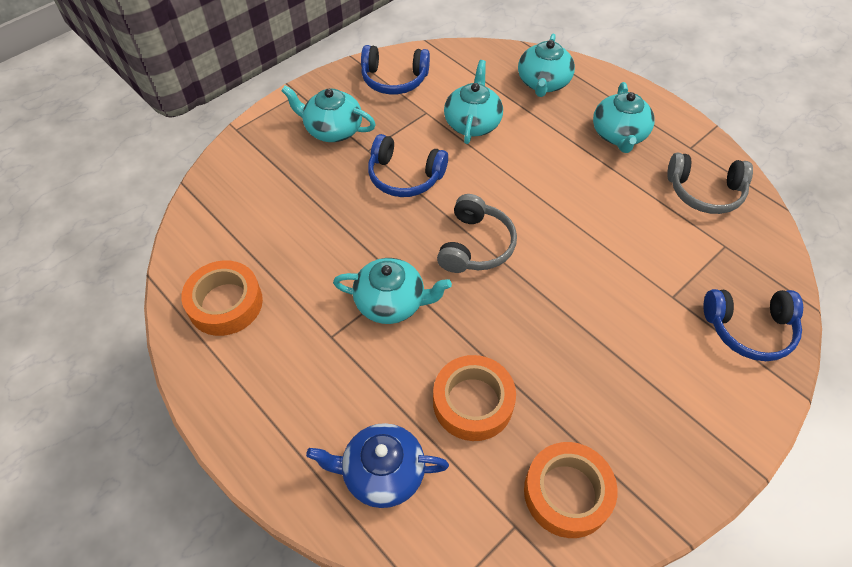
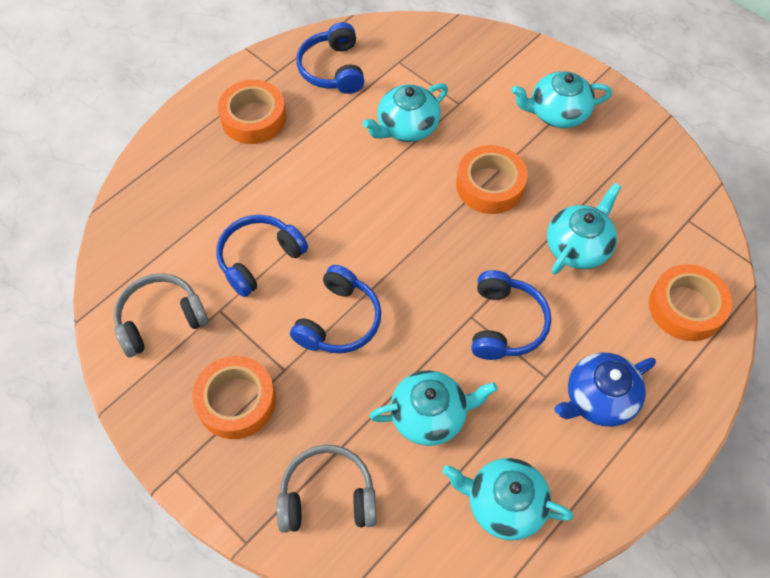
blue headphones: [361,45,430,94] [368,134,448,197] [703,289,803,361] = 3 -> [216,215,308,297] [290,265,381,354] [296,22,364,94] [471,270,551,360] = 4
orange tape: [181,260,263,336] [433,355,516,441] [524,442,618,538] = 3 -> [192,356,276,439] [218,80,286,144] [456,145,528,214] [649,264,732,341] = 4

